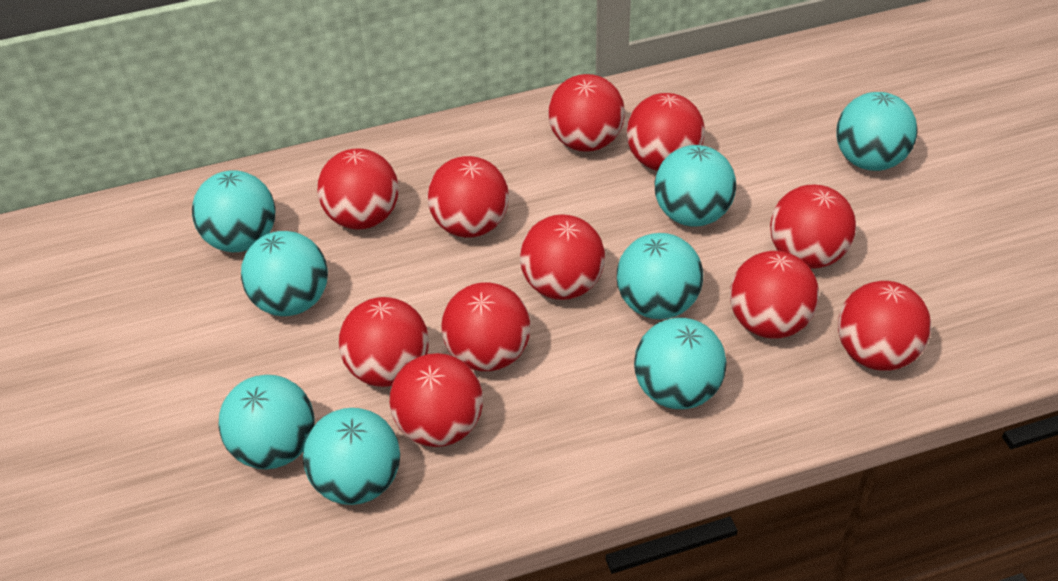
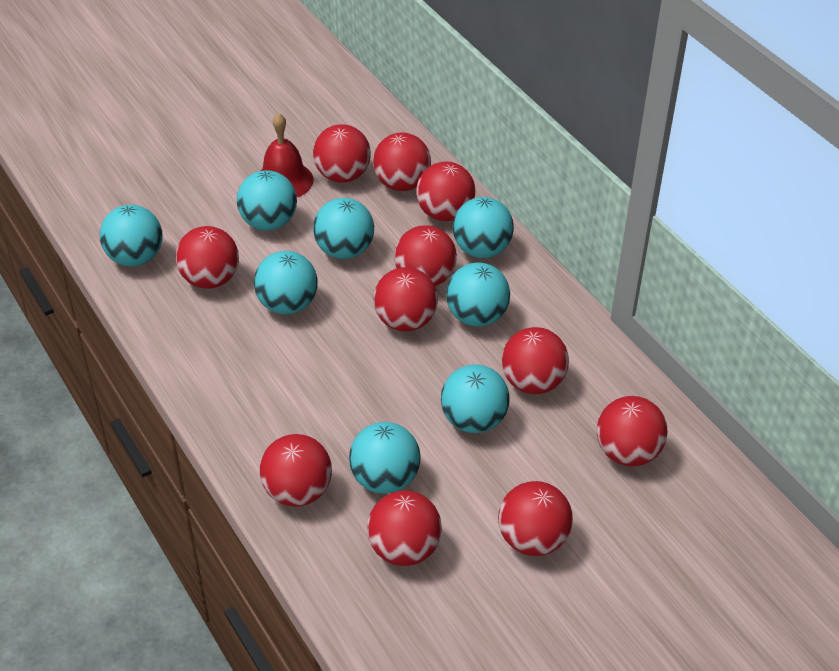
red bell: none = 0 -> [260,113,313,197] = 1

